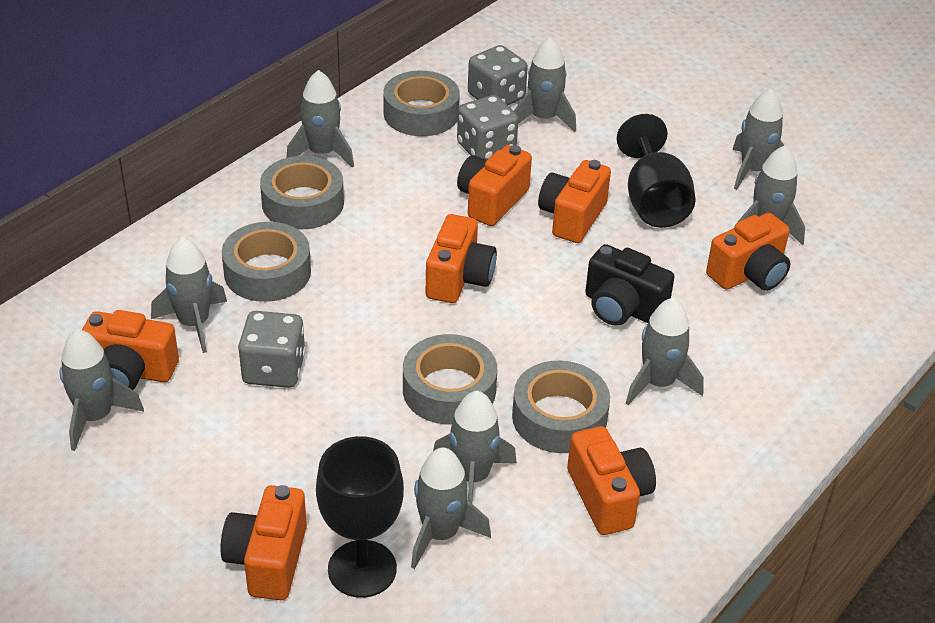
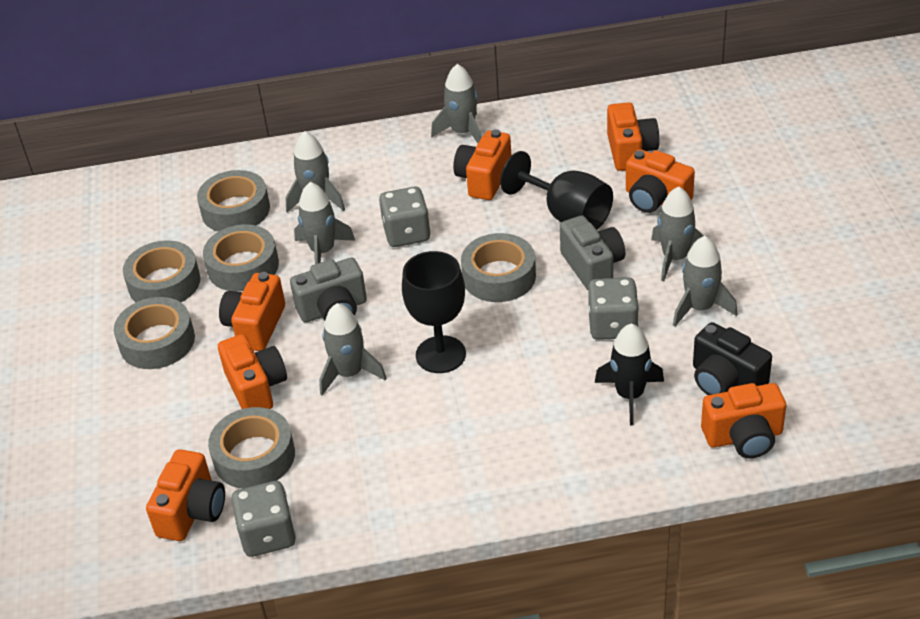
black rocket: none = 0 -> [595,324,664,425] = 1
grey camera: none = 0 -> [290,258,367,322] [560,215,625,290] = 2
grey rocket: [59,329,144,451] [151,237,227,353] [286,70,354,168] [411,447,491,569] [433,391,517,503] [514,37,576,132] [626,297,704,405] [732,88,785,190] [738,145,805,245] = 9 -> [285,131,345,213] [294,182,355,264] [319,303,386,395] [431,64,482,143] [651,186,704,281] [673,236,737,327] = 6
grey tape: [222,222,311,302] [260,156,344,230] [383,71,460,136] [403,334,497,425] [512,361,610,453] = 5 -> [114,297,195,369] [123,240,200,302] [197,170,270,232] [203,224,279,291] [208,407,295,489] [461,233,536,302] = 6

